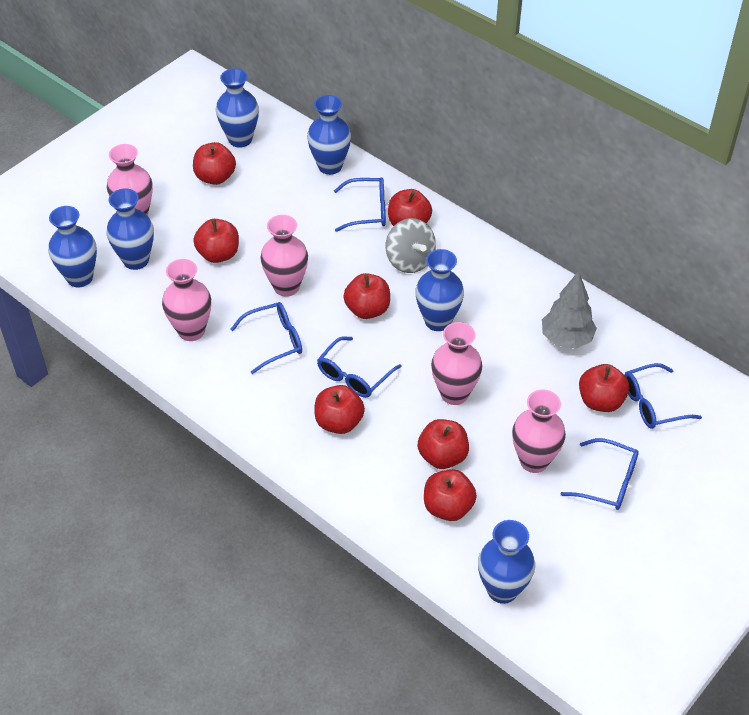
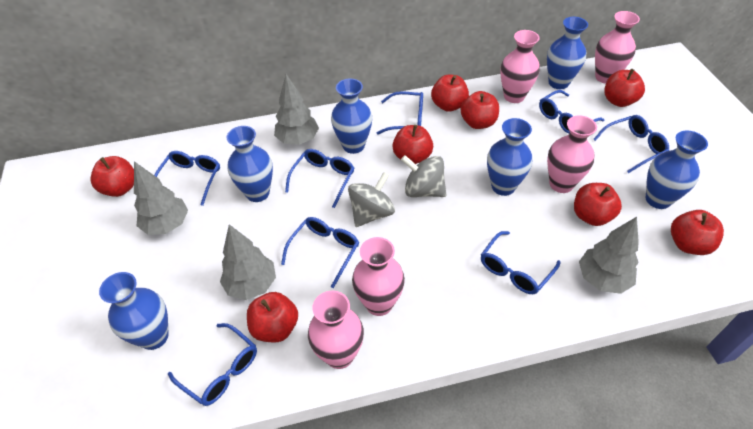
blue glasses: [231,302,302,374] [317,336,402,398] [334,177,386,232] [560,438,639,510] [625,363,702,429] = 5 -> [154,151,220,206] [168,323,257,406] [281,217,359,288] [285,149,354,208] [377,91,423,135] [481,231,560,294] [539,90,605,134] [593,115,669,173] = 8
grey spinning top: [385,218,436,273] = 1 -> [348,172,395,227] [401,155,446,197] = 2
grey tree: [542,271,597,349] = 1 -> [134,161,188,235] [220,224,276,300] [274,74,319,145] [579,217,639,294] = 4

